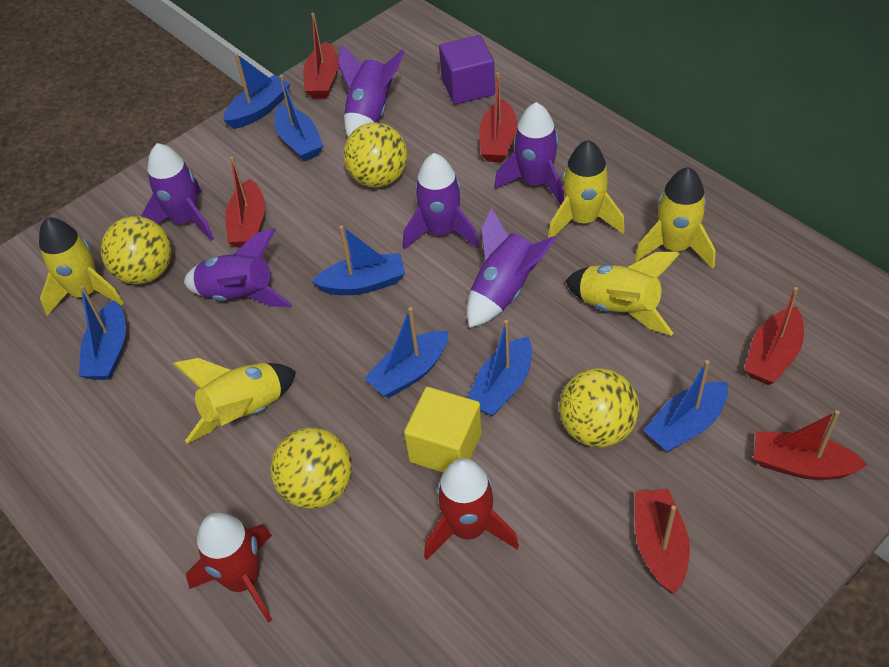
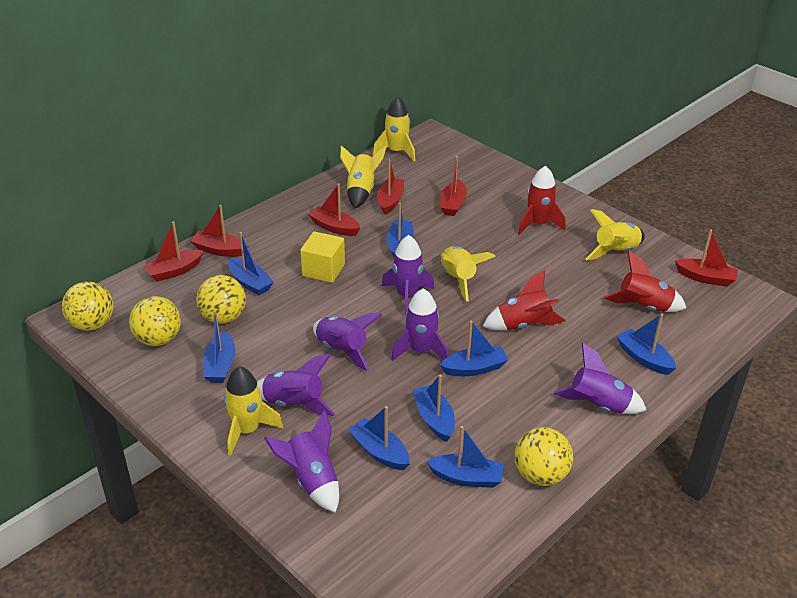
blue boat: [79,285,126,380] [223,53,290,129] [274,75,323,161] [312,225,405,295] [364,307,449,398] [467,320,532,417] [643,360,728,452] = 7 -> [203,311,235,383] [228,232,274,295] [348,406,410,470] [386,203,414,257] [413,375,455,442] [426,426,504,488] [440,321,508,376] [617,314,676,375] = 8
purple cube: [439,35,495,105] = 1 -> none = 0
red rocket: [186,512,272,623] [424,458,519,560] = 2 -> [483,270,566,331] [518,166,565,235] [603,251,686,312] = 3

